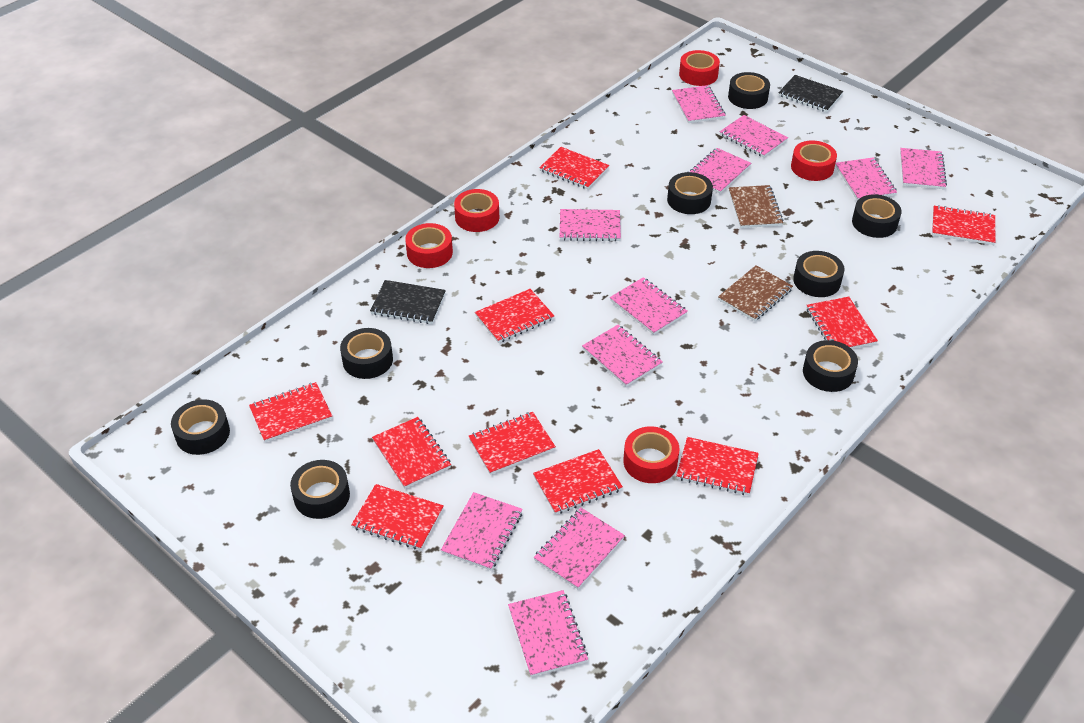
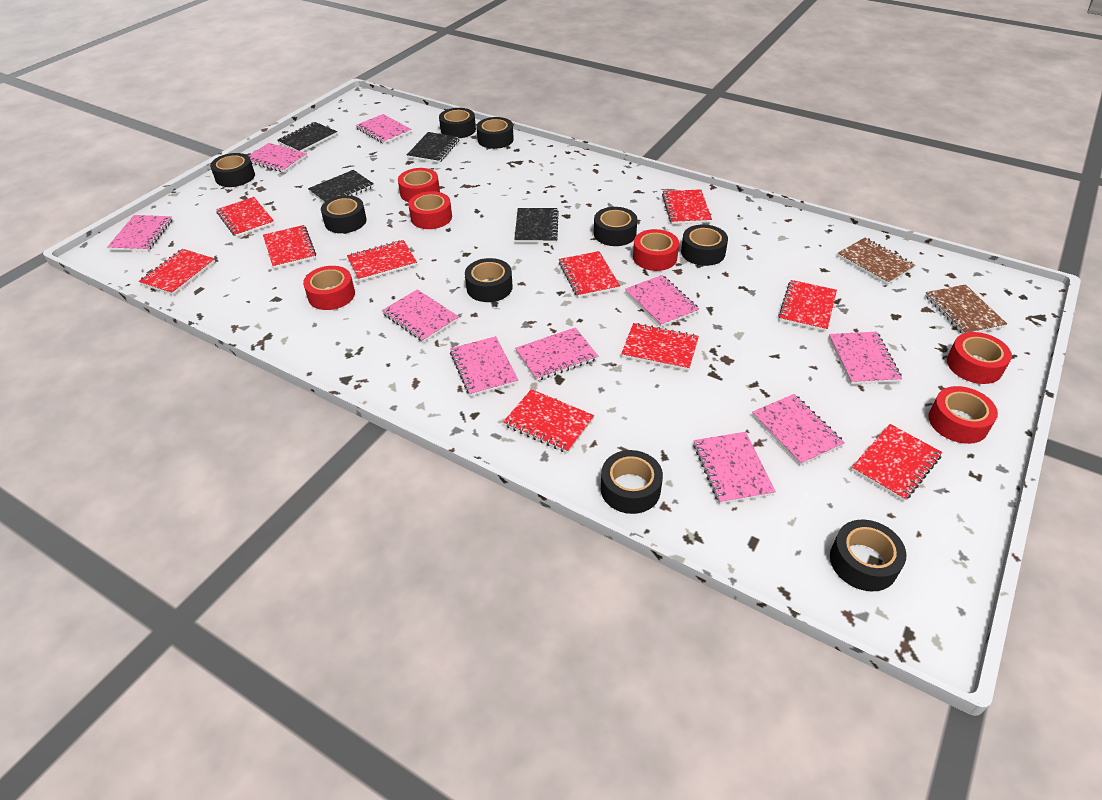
black notebook: [370,280,446,324] [778,75,843,112] = 2 -> [277,122,337,152] [308,170,374,202] [407,132,459,163] [514,208,559,243] = 4
black tape: [171,399,230,455] [290,460,350,519] [340,328,393,379] [667,172,713,214] [728,72,770,109] [793,251,844,297] [803,340,858,392] [852,194,901,238] = 8 -> [210,153,255,187] [321,195,367,233] [439,108,476,138] [465,258,513,302] [476,117,514,149] [594,207,637,246] [601,450,663,514] [681,224,728,266] [830,520,907,591] = 9
pink notebook: [441,492,523,570] [508,590,588,677] [534,508,625,589] [560,209,621,241] [582,325,662,387] [610,277,688,335] [672,85,726,123] [689,148,751,194] [720,115,788,158] [835,157,897,201] [900,148,947,189] = 11 -> [107,215,173,252] [249,143,307,173] [356,114,411,144] [382,289,459,342] [450,336,518,396] [515,327,598,381] [625,275,699,327] [693,432,776,504] [752,394,845,465] [829,332,902,384] = 10
red tape: [405,223,453,268] [454,189,499,232] [623,426,680,483] [679,50,720,86] [791,140,837,181] = 5 -> [303,266,355,310] [398,168,440,202] [408,191,452,229] [633,229,679,271] [928,386,998,444] [947,332,1012,384] = 6

